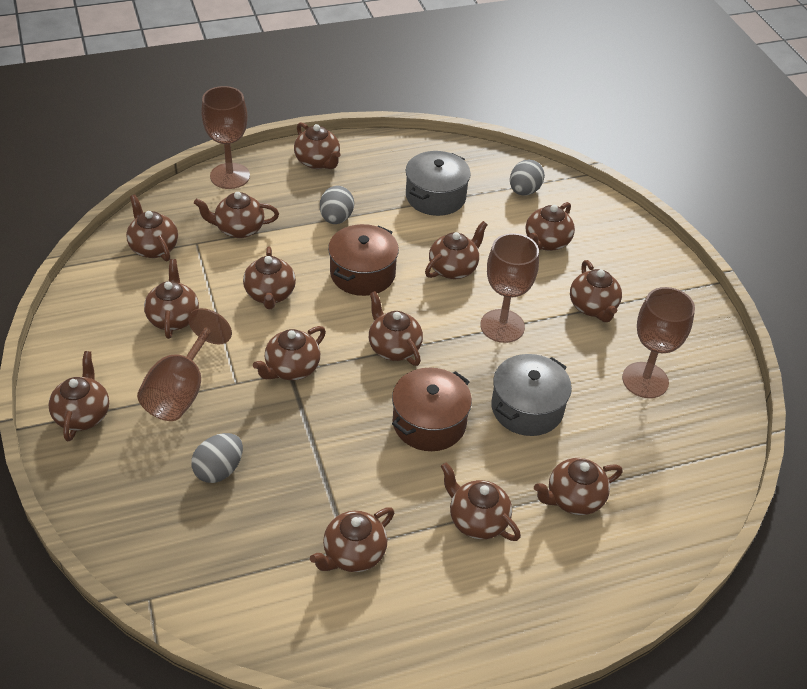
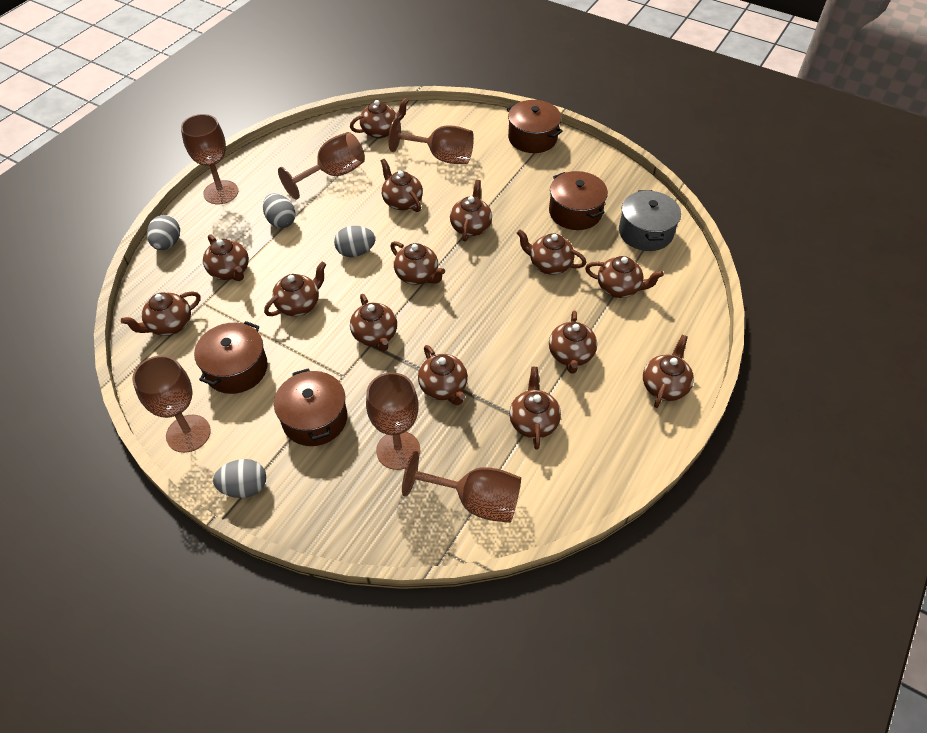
brown goblet: [137,308,232,421] [201,86,250,189] [480,233,539,343] [622,287,695,398] = 4 -> [132,355,211,453] [181,114,238,204] [278,132,365,200] [366,372,420,470] [388,118,474,164] [402,451,521,523] = 6
brown pot: [328,224,399,296] [392,368,472,451] = 2 -> [194,321,268,394] [274,369,347,446] [507,100,563,153] [549,171,608,230] = 4
grey egg: [191,433,243,483] [320,186,354,224] [510,160,545,196] = 3 -> [147,215,180,250] [213,459,266,498] [263,193,295,228] [334,226,376,257] = 4
grey pot: [406,151,471,216] [491,354,572,436] = 2 -> [619,190,681,251] = 1

